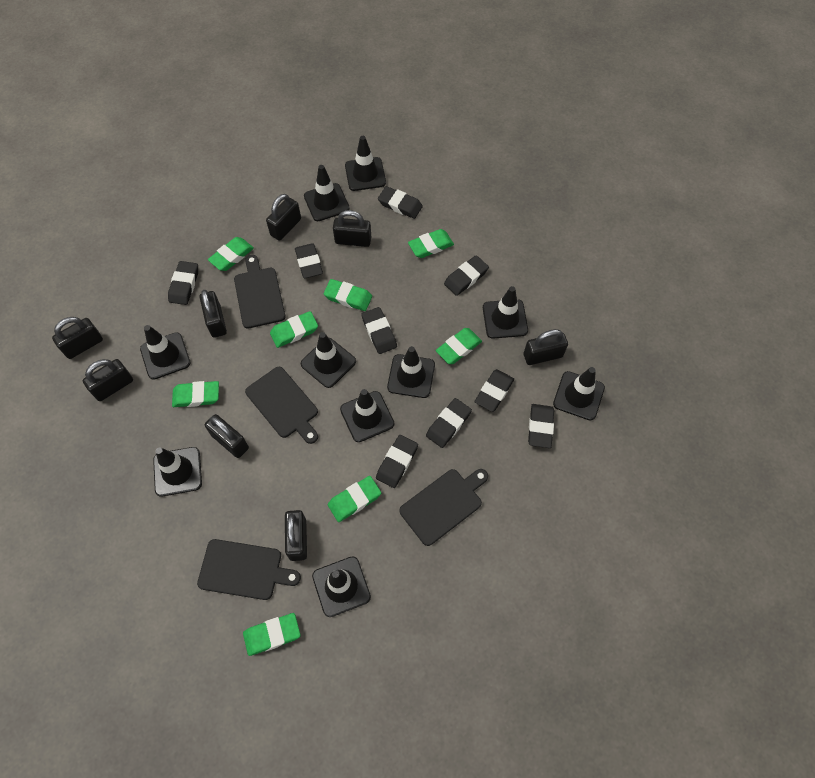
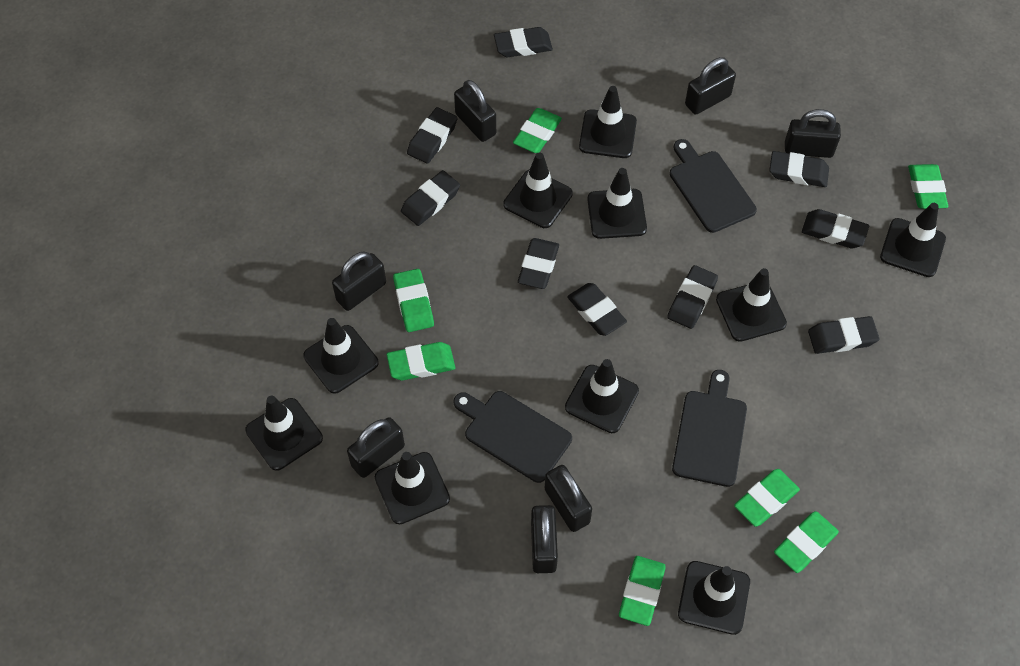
black cutting board: [197,539,301,600] [234,255,285,329] [245,367,318,444] [399,469,488,546] = 4 -> [454,391,572,483] [670,139,757,233] [672,370,747,487] = 3
black padlock: [52,317,103,359] [83,359,133,401] [200,290,227,338] [205,414,249,458] [266,194,301,241] [285,510,307,561] [333,210,371,247] [523,329,568,365] = 8 -> [332,252,386,311] [347,417,405,478] [454,80,496,142] [531,505,558,573] [545,465,592,532] [685,57,736,115] [785,109,841,158] = 7
green eraser: [172,381,219,407] [208,237,254,271] [243,613,301,656] [270,311,318,348] [324,279,372,311] [328,476,381,522] [408,229,454,258] [436,328,482,364] = 8 -> [387,342,455,380] [393,269,434,332] [513,108,562,153] [619,556,666,626] [734,469,800,527] [774,511,839,573] [908,164,948,209] = 7

